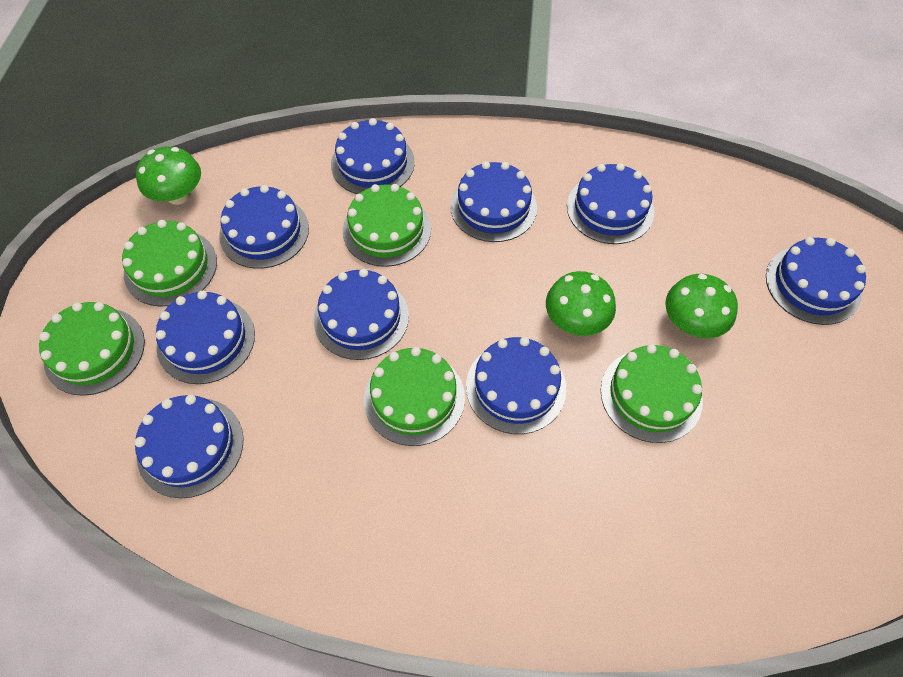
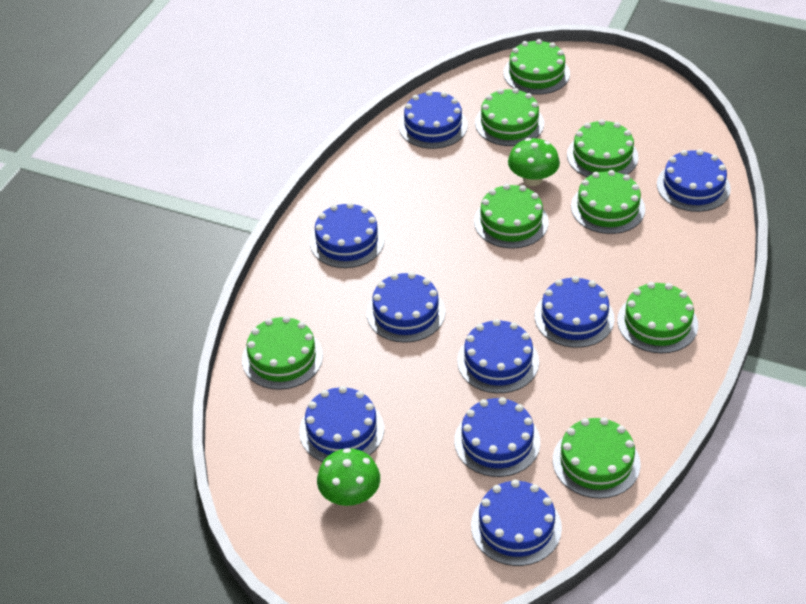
green cake: [39,302,145,396] [122,220,217,307] [343,184,431,267] [364,347,465,446] [601,344,703,443] = 5 -> [242,316,323,390] [474,184,548,248] [475,88,544,146] [503,39,570,95] [553,417,640,499] [567,119,639,177] [571,170,645,234] [617,282,698,353] = 8
green mushroom: [136,146,201,205] [546,271,616,336] [665,274,738,338] = 3 -> [317,448,380,506] [508,138,560,186] = 2

